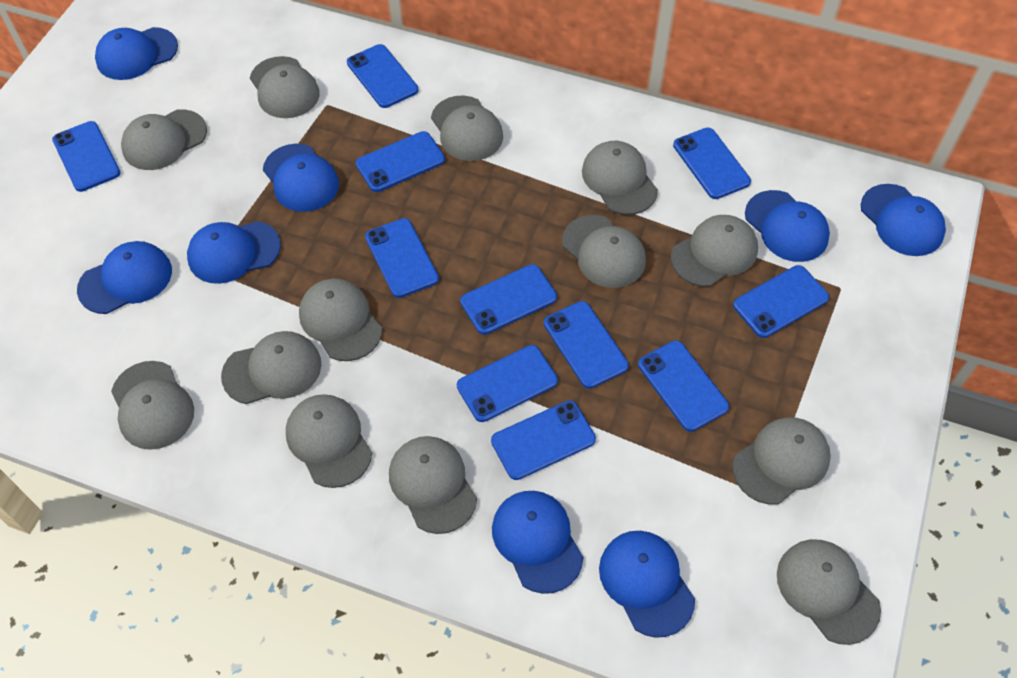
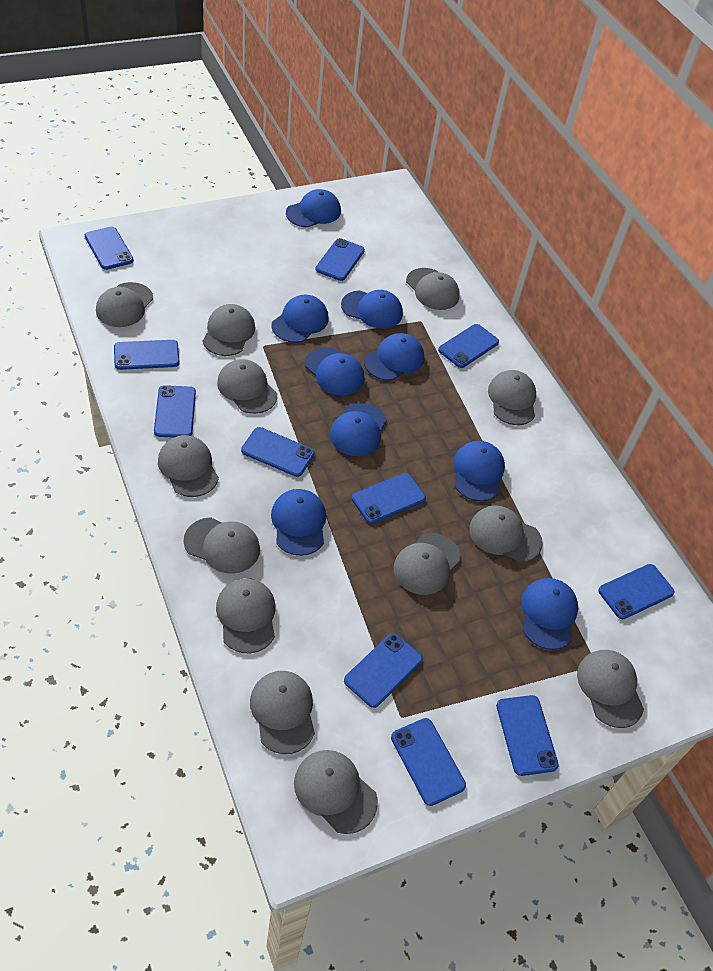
blue cap: [77,241,172,314] [95,27,178,80] [187,221,281,284] [263,144,339,212] [492,491,583,594] [599,531,695,638] [745,190,830,262] [861,184,946,256] = 8 -> [271,295,329,343] [271,489,326,556] [286,189,341,228] [305,347,364,395] [330,403,387,456] [341,290,403,329] [364,333,424,381] [453,441,505,501] [521,578,578,650] = 9

